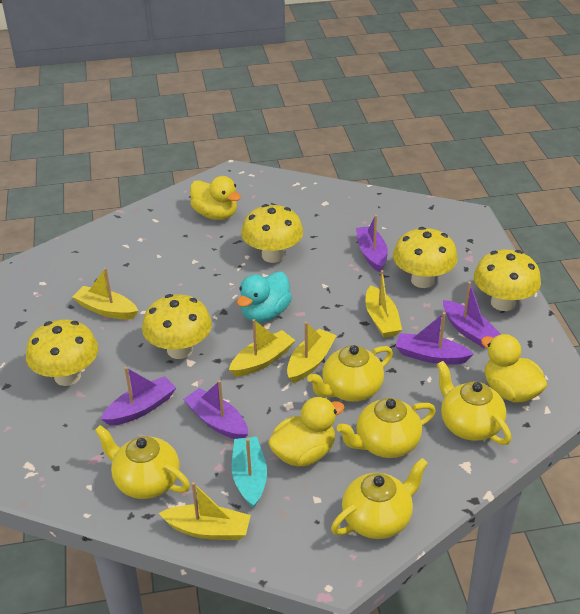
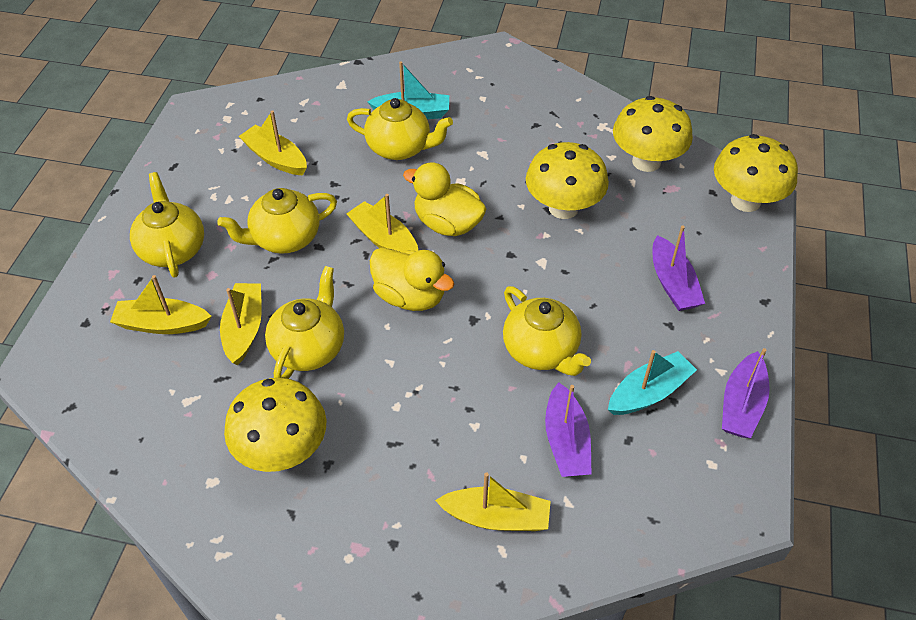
purple boat: [101,367,176,426] [183,380,248,439] [356,215,388,272] [396,312,474,365] [443,282,501,348] = 5 -> [545,382,592,477] [653,226,705,311] [722,348,770,438] = 3
turquoise boat: [232,437,267,509] = 1 -> [367,61,449,119] [608,350,697,415] = 2
turquoise duck: [237,272,292,322] = 1 -> none = 0
yellow duck: [190,176,241,220] [268,397,345,467] [481,334,547,402] = 3 -> [370,248,454,311] [403,162,487,236] = 2
yellow mushroom: [26,319,98,386] [142,294,212,359] [241,204,303,263] [393,227,458,288] [474,249,541,311] = 5 -> [224,378,327,472] [526,142,609,219] [613,96,693,172] [714,134,798,212] = 4

